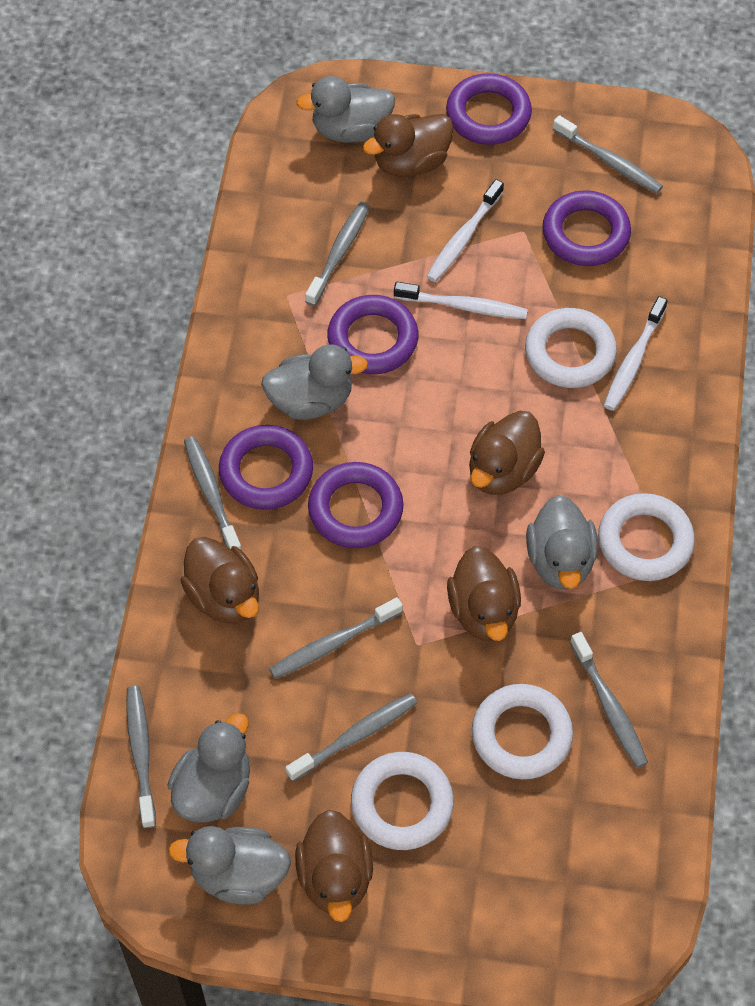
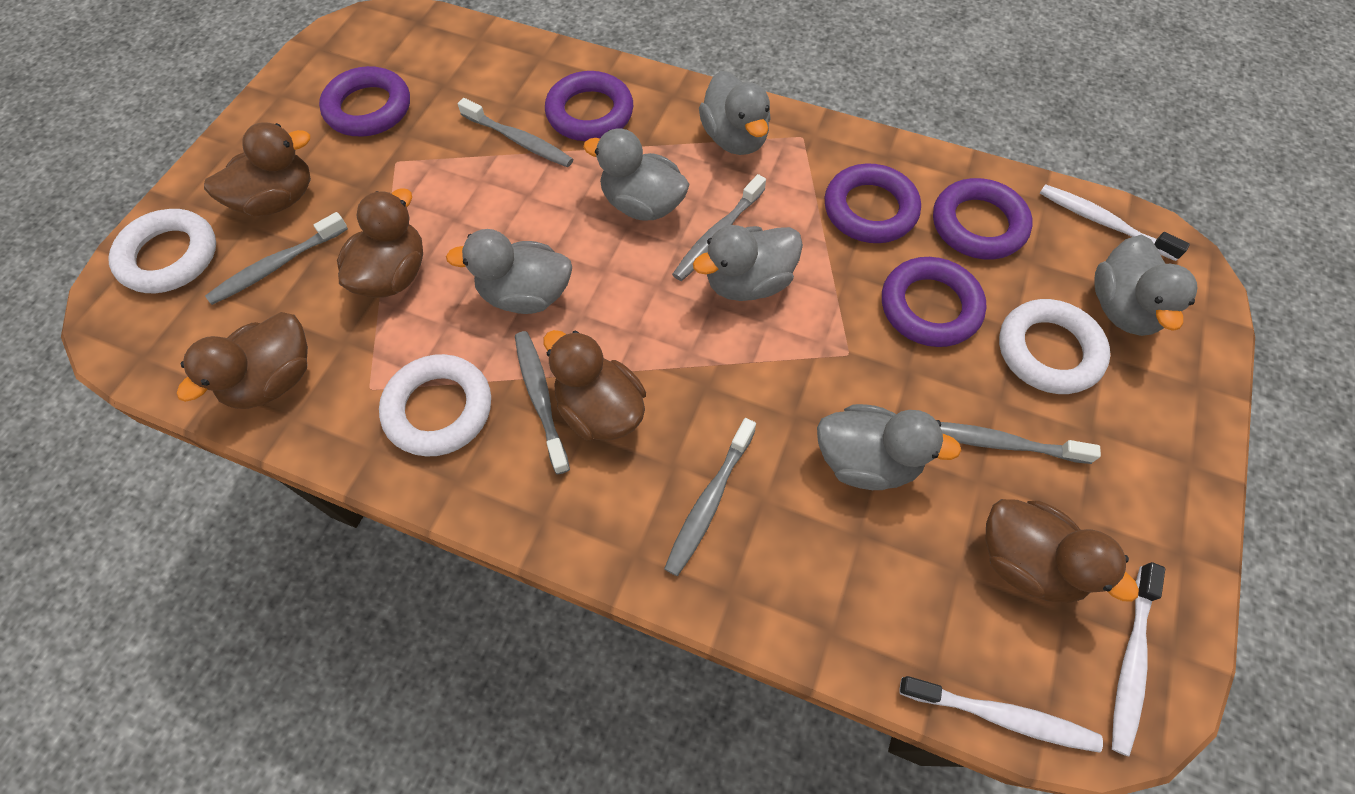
grey duck: [167,713,250,823] [168,826,291,904] [261,344,368,420] [296,76,395,143] [526,495,598,590] = 5 -> [446,229,572,314] [583,128,689,220] [693,225,803,301] [699,71,771,155] [817,404,962,490] [1094,235,1197,336] = 6
grey toothbrush: [126,686,156,828] [184,436,242,550] [269,597,403,679] [285,693,417,782] [305,202,370,306] [552,115,663,194] [570,632,648,768] = 7 -> [205,212,348,305] [458,98,573,167] [515,331,570,475] [664,418,756,576] [672,174,766,281] [940,422,1101,464] = 6
white ring: [351,752,454,850] [472,684,573,780] [525,308,617,388] [598,493,695,581] = 4 -> [108,209,216,293] [379,354,491,456] [999,299,1110,394] = 3

